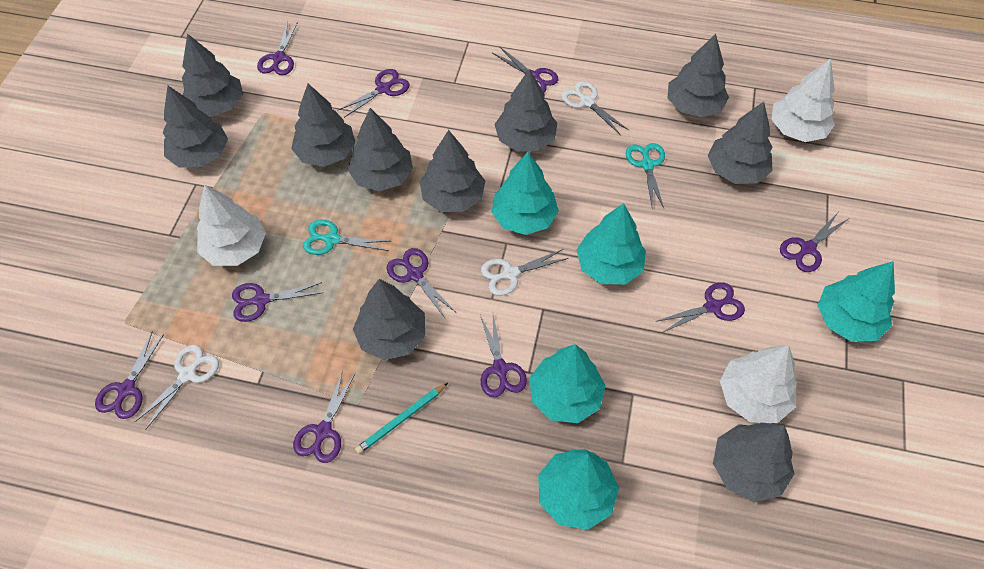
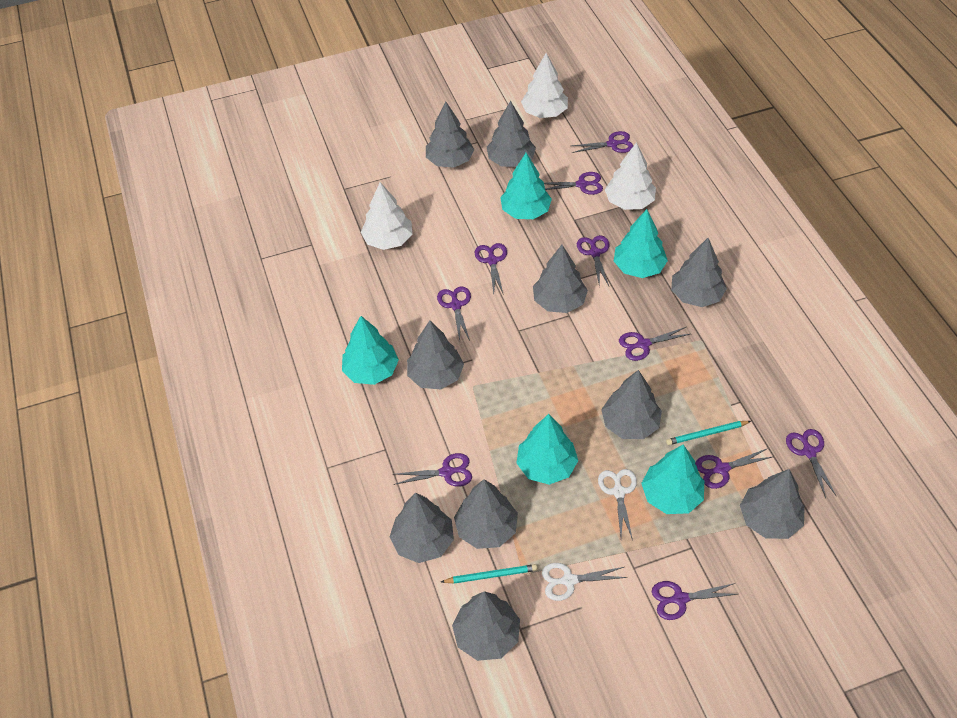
turquoise pencil: [355,383,448,454] = 1 -> [441,564,538,584] [666,421,751,445] = 2
turquoise scissors: [303,220,389,255] [626,143,665,208] = 2 -> none = 0
white scissors: [135,345,219,430] [481,249,569,296] [562,81,629,135] = 3 -> [542,563,628,601] [598,469,637,540] = 2

